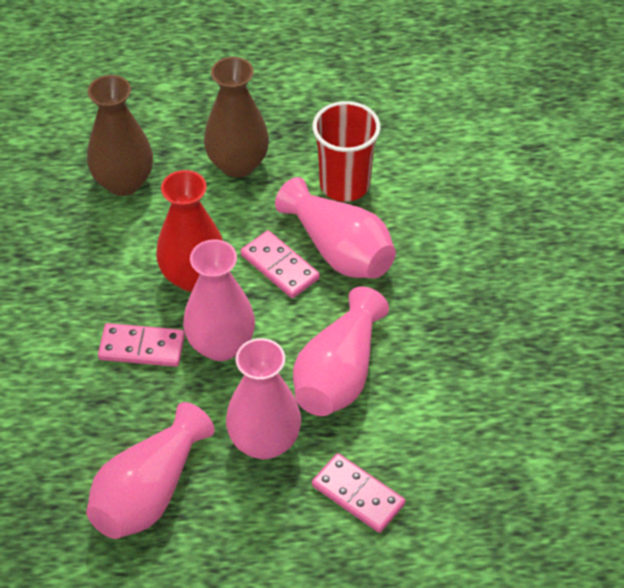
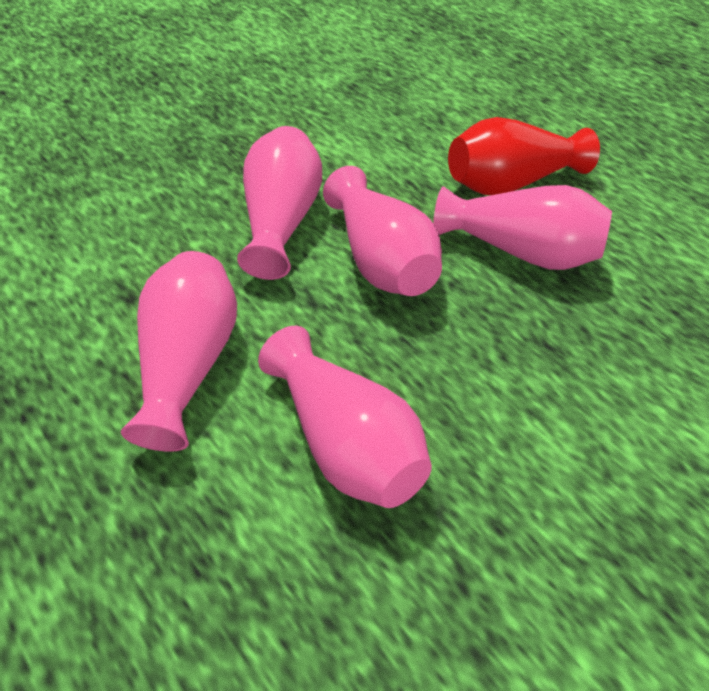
brown vase: [87,75,153,196] [204,57,269,178] = 2 -> none = 0
pink domino: [98,323,185,367] [241,230,320,298] [312,453,405,533] = 3 -> none = 0
red cup: [312,101,381,202] = 1 -> none = 0

